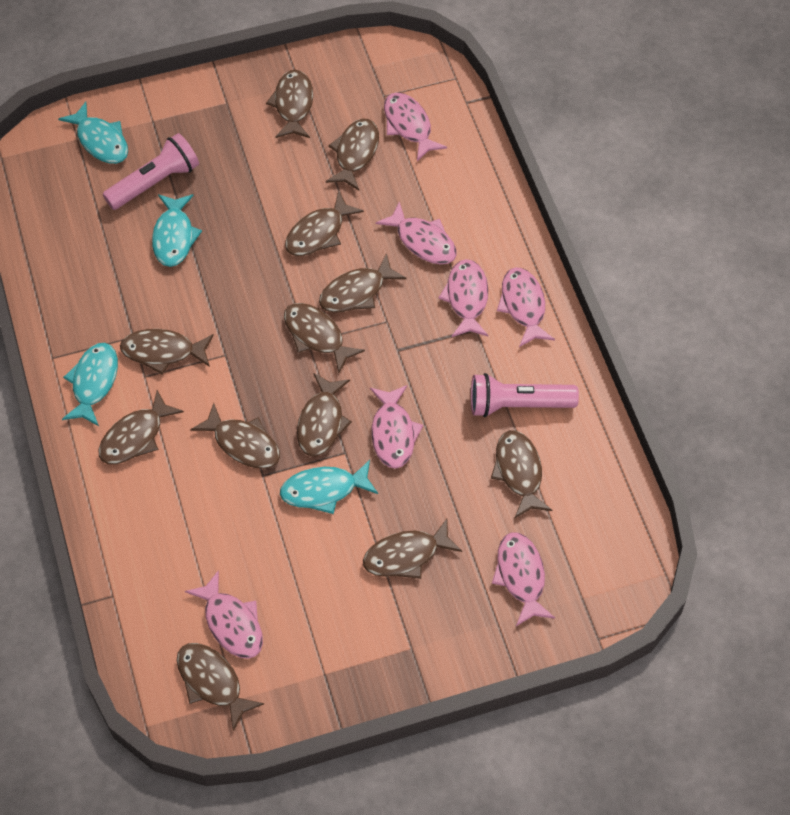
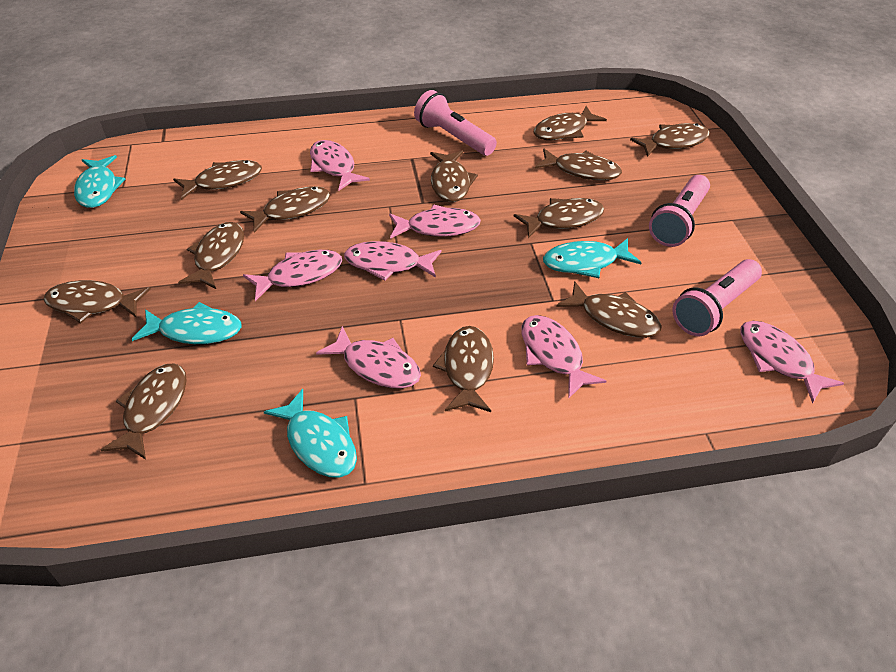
pink flashlight: [103,133,199,210] [471,373,579,417] = 2 -> [414,90,497,156] [649,175,710,247] [673,259,762,336] = 3

